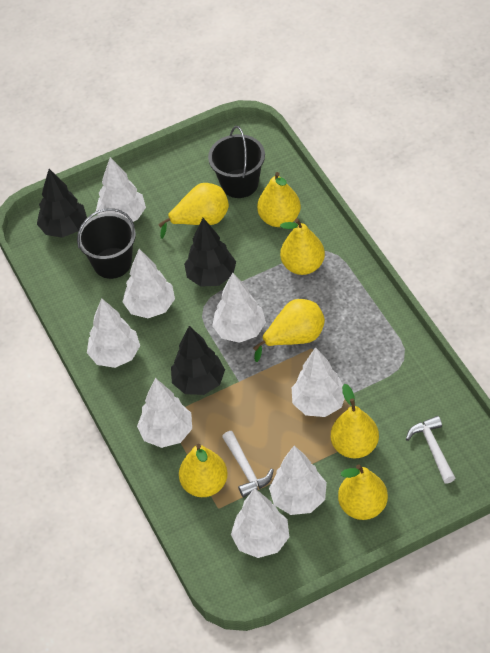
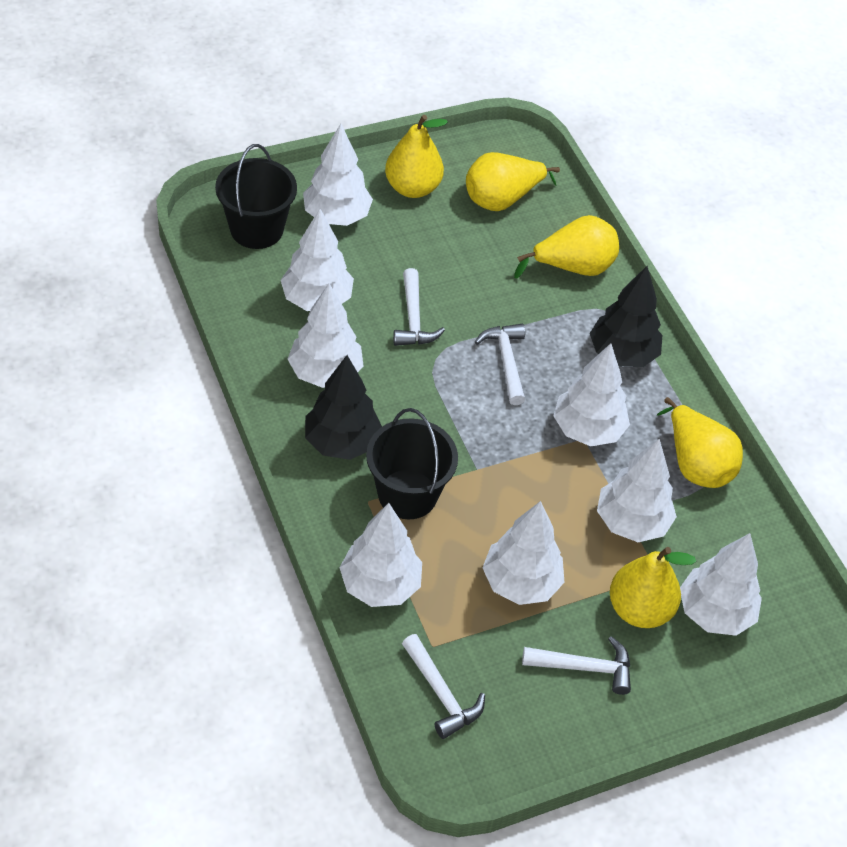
black tree: [37,169,87,238] [171,326,225,395] [184,218,236,287] = 3 -> [305,355,382,460] [590,266,662,367] = 2
white hammer: [222,431,274,497] [406,416,455,484] = 2 -> [393,268,445,346] [402,634,485,739] [475,324,525,405] [522,636,631,695] = 4
yellow pear: [158,183,229,239] [179,444,228,497] [253,299,325,362] [257,172,301,227] [280,219,325,275] [331,384,379,458] [338,464,388,520] = 7 -> [385,115,448,198] [466,152,560,211] [514,215,619,279] [610,547,696,628] [657,397,743,488] = 5

